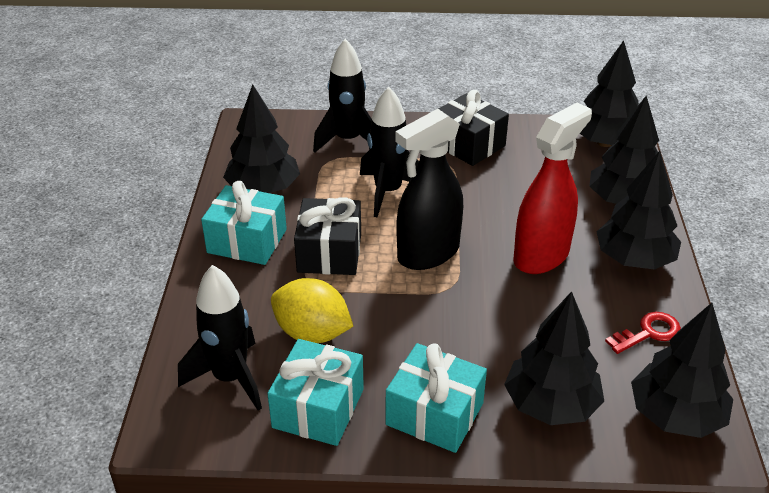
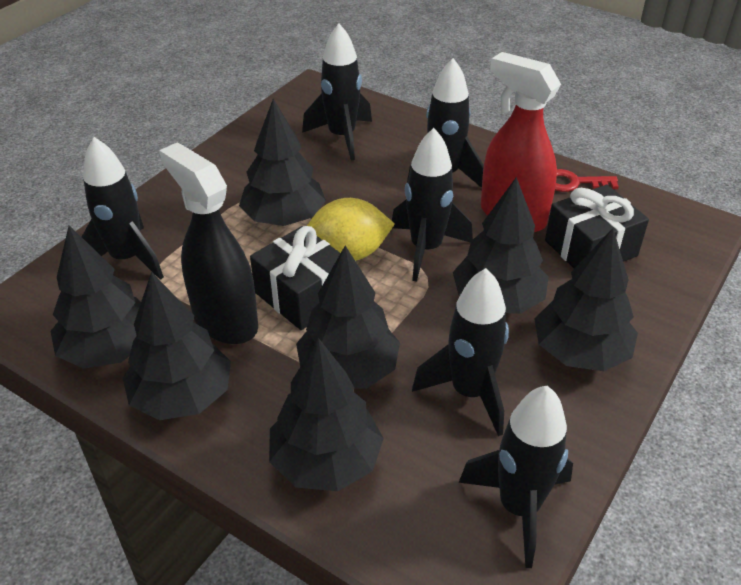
black rocket: [178,265,262,411] [313,39,372,153] [360,87,419,218] = 3 -> [82,137,164,280] [302,23,372,161] [392,128,473,282] [407,58,484,188] [412,268,509,436] [459,386,573,568] = 6
black tree: [223,84,300,193] [504,291,604,425] [580,40,639,147] [589,96,659,204] [597,151,681,270] [631,303,733,438] = 6 -> [51,226,141,369] [123,272,231,420] [239,99,326,226] [269,338,384,491] [296,246,400,389] [453,177,549,314] [535,228,638,371] = 7
turquoise gift: [201,181,287,265] [267,339,364,446] [386,343,487,453] = 3 -> none = 0

